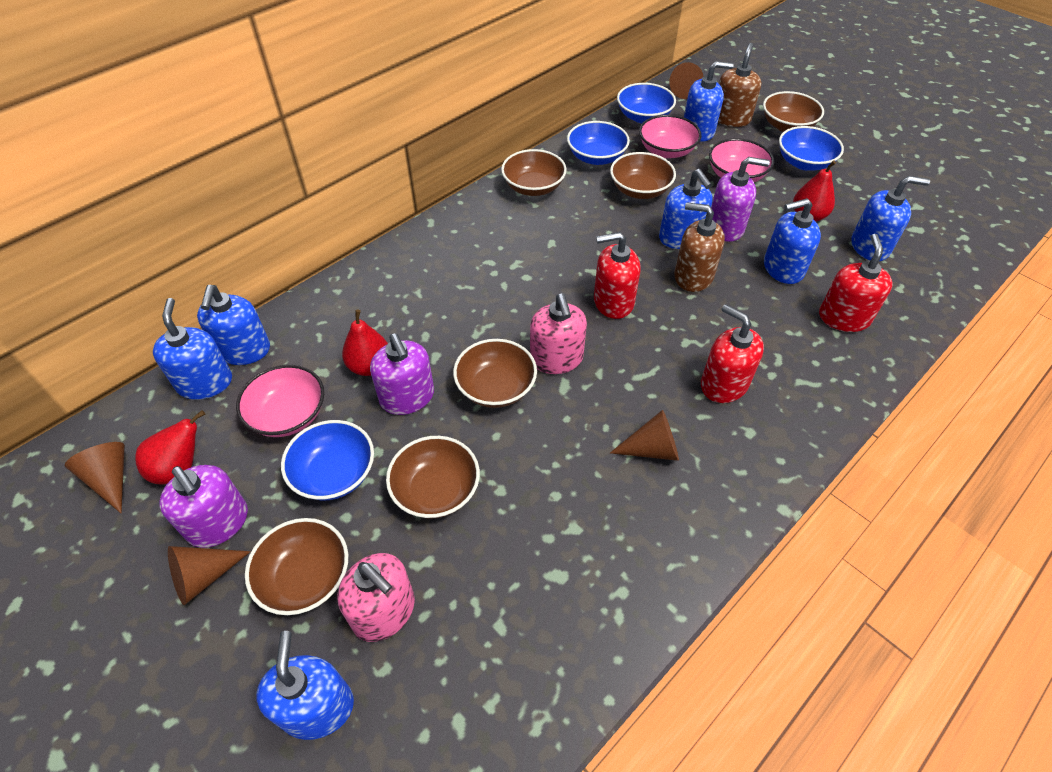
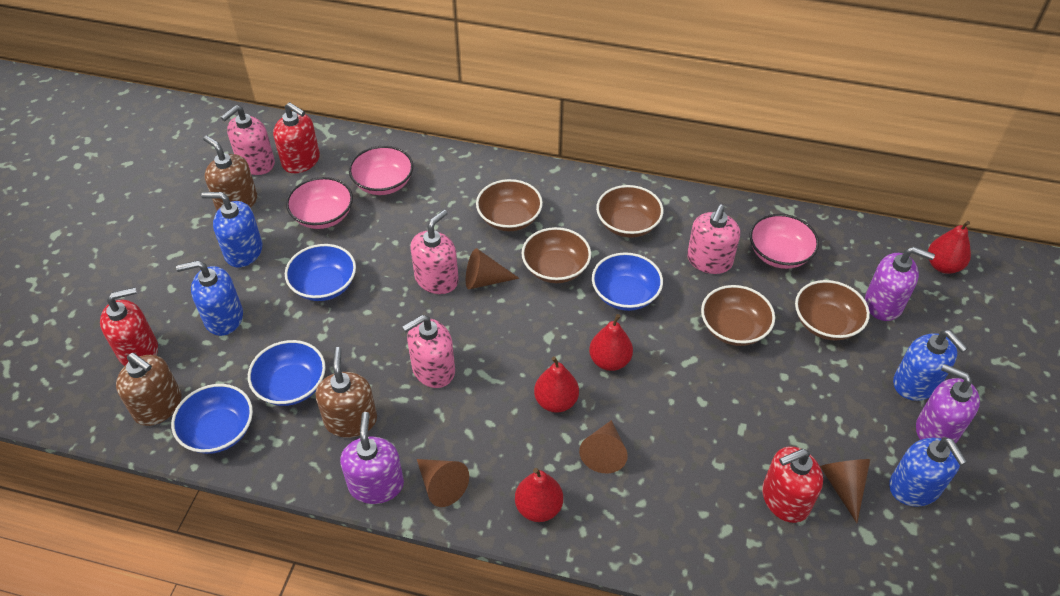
blue soap dispenser: [153,298,232,400] [197,285,270,365] [256,631,354,740] [659,169,713,249] [684,61,734,142] [764,198,821,284] [852,176,930,261] = 7 -> [176,260,243,336] [201,192,263,267] [889,437,967,507] [893,330,968,401] = 4
brown bowl: [245,518,348,615] [386,436,480,519] [453,339,537,408] [501,149,567,196] [610,152,676,199] [763,91,824,132] = 6 -> [476,179,543,231] [522,227,591,283] [596,185,663,238] [701,285,775,346] [795,280,870,340] = 5
brown soap dispenser: [674,202,725,292] [718,43,761,127] = 2 -> [116,353,182,426] [203,135,257,211] [316,347,377,438] = 3
pink soap dispenser: [337,553,415,642] [530,293,587,374] = 2 -> [221,105,275,175] [402,315,455,388] [411,209,459,294] [687,204,740,274] = 4
red pear: [135,410,205,484] [342,310,388,376] [793,160,836,222] = 3 -> [515,468,563,522] [534,356,579,413] [589,314,633,371] [928,221,971,274] = 4

